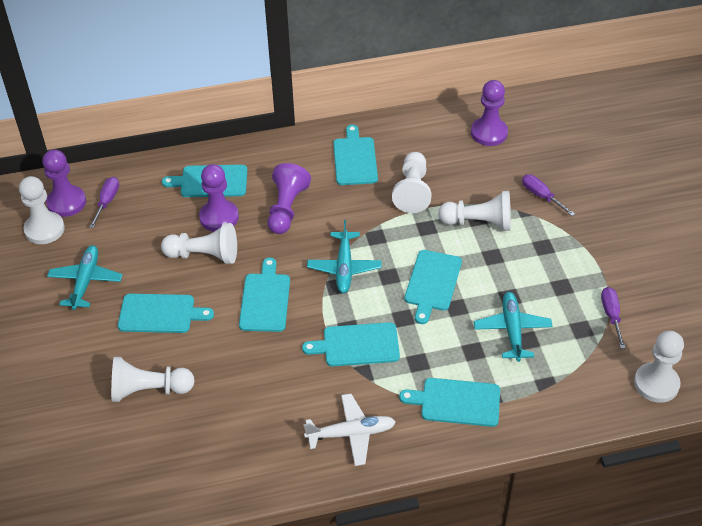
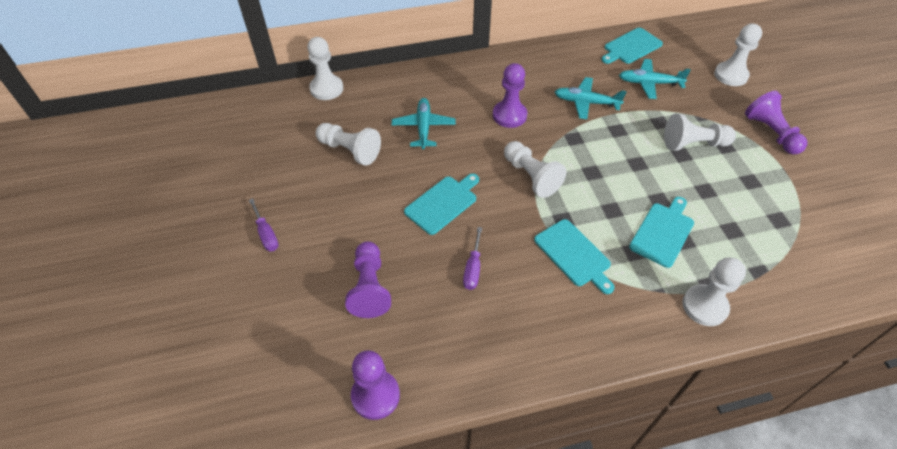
purple screwdriver: [89,177,119,228] [522,174,575,216] [601,287,625,349] = 3 -> [249,198,279,251] [463,227,482,290] = 2
turquoise cutting board: [118,294,214,333] [162,165,247,197] [239,258,290,332] [302,322,400,366] [333,125,378,185] [399,378,500,427] [404,250,462,324] = 7 -> [404,174,479,235] [534,219,615,294] [601,28,663,64] [629,197,694,268] = 4
white plane: [304,394,396,466] = 1 -> none = 0

